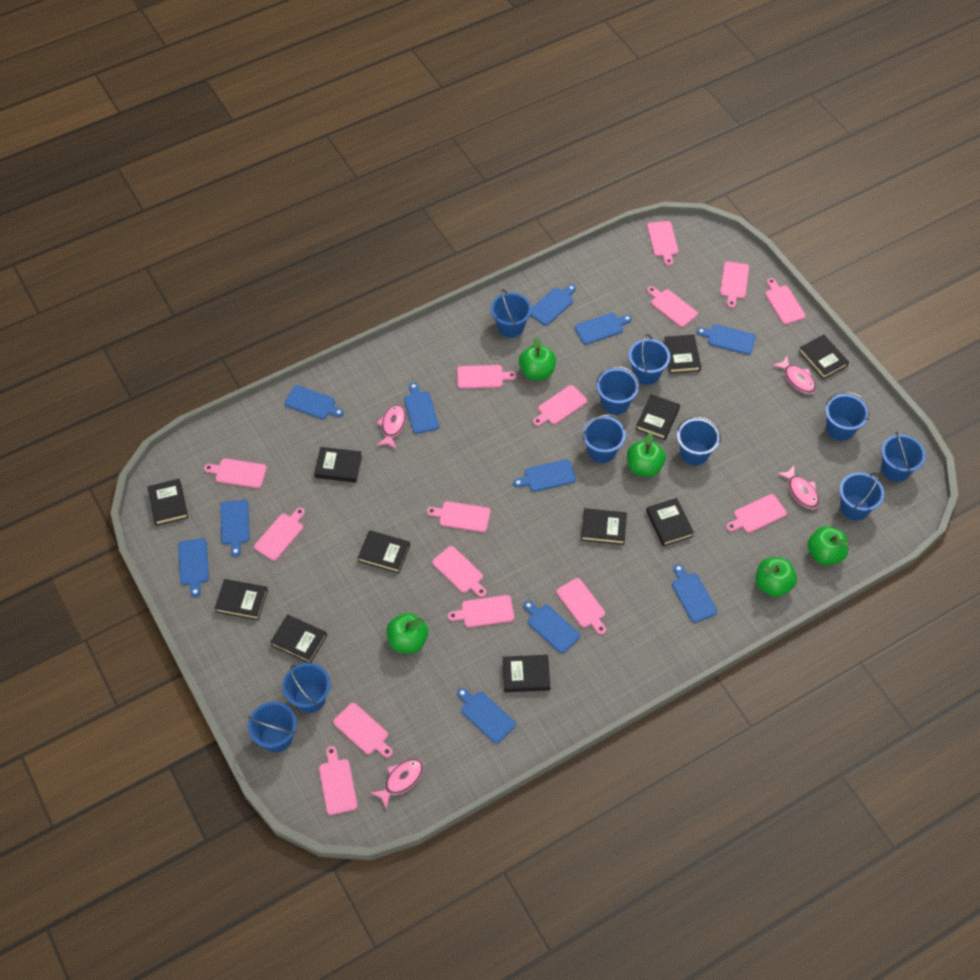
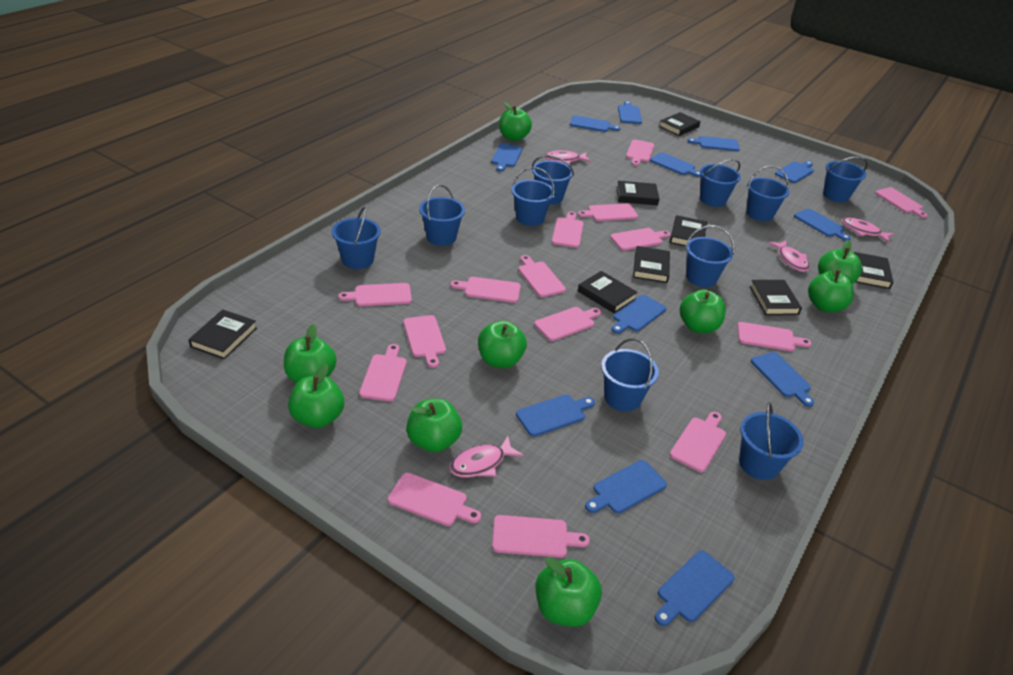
black book: [147,479,188,526] [214,579,268,620] [270,614,327,663] [314,447,362,483] [358,530,410,573] [502,655,550,692] [581,508,627,545] [636,394,680,440] [646,498,694,546] [663,334,701,374] [799,335,849,379] = 11 -> [188,309,257,359] [578,271,638,314] [617,181,659,205] [633,246,670,283] [659,112,701,136] [670,215,707,246] [750,280,802,315] [854,252,893,289] = 8
blue cutting board: [178,538,209,597] [220,500,250,557] [285,385,344,419] [404,382,439,434] [457,688,516,744] [513,459,576,492] [523,601,580,653] [530,284,576,326] [575,313,632,345] [672,564,717,623] [697,324,756,355] = 11 -> [491,144,522,172] [516,395,595,437] [570,115,620,132] [585,460,667,514] [612,295,666,334] [618,101,642,124] [650,152,701,177] [655,551,735,626] [688,136,740,151] [751,352,814,407] [775,161,814,183] [794,208,851,241] = 12
green apple: [387,613,428,653] [519,336,556,380] [627,432,666,477] [755,557,797,597] [807,526,848,565] = 5 -> [284,324,336,383] [288,364,344,428] [406,398,462,452] [478,321,527,368] [499,102,532,141] [535,557,602,627] [680,289,726,333] [808,261,854,313] [818,240,862,284] = 9

